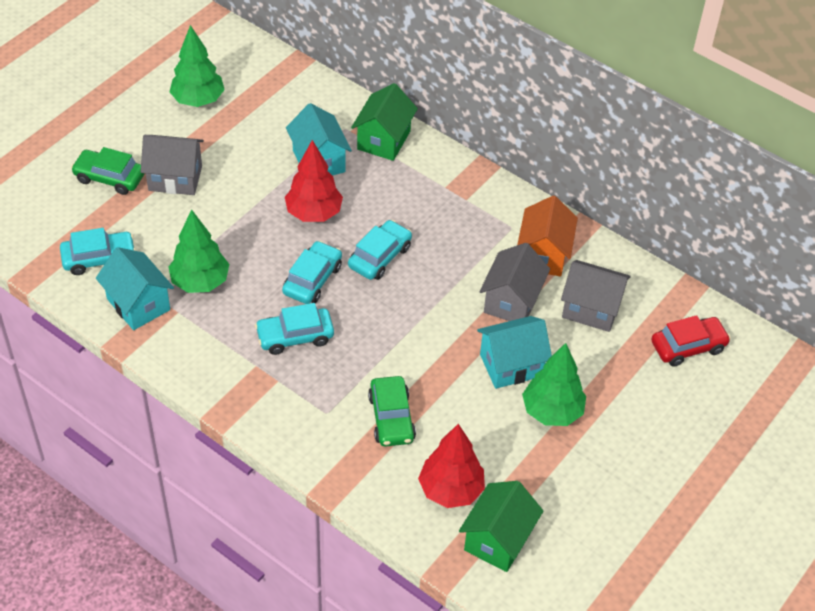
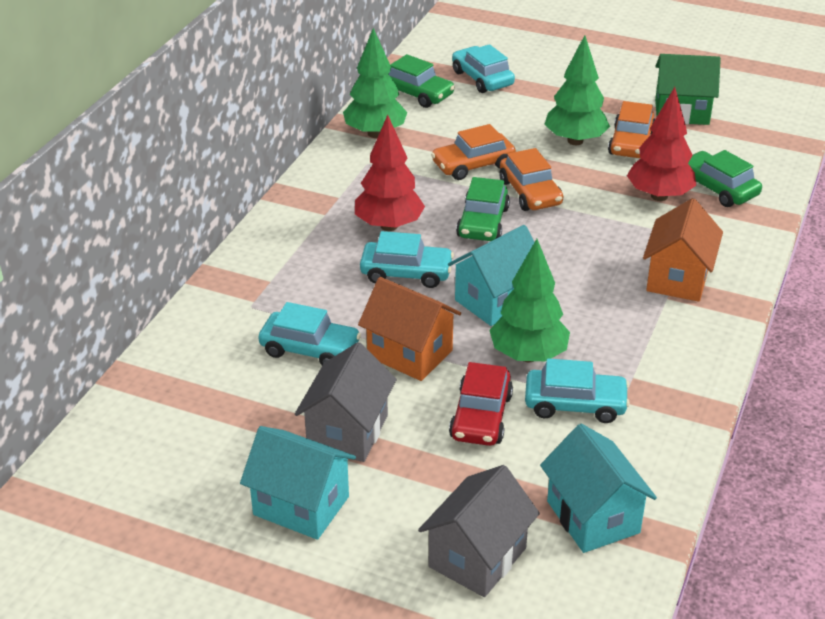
green car: [71,147,145,195] [368,376,416,447] = 2 -> [389,54,455,108] [456,177,510,241] [688,150,762,207] = 3
green house: [351,83,418,161] [459,481,543,572] = 2 -> [655,54,721,125] = 1
grey house: [141,135,204,195] [479,243,550,321] [561,260,631,332] = 3 -> [295,342,397,462] [418,465,540,597] = 2
orange car: none = 0 -> [431,124,516,180] [499,148,563,211] [608,101,655,158] = 3
orange house: [517,196,578,276] = 1 -> [358,277,461,381] [643,198,723,302] = 2

